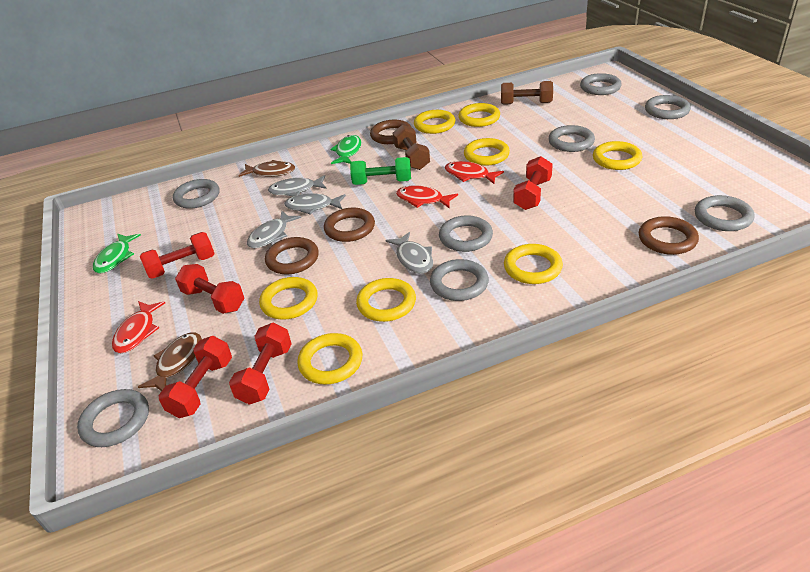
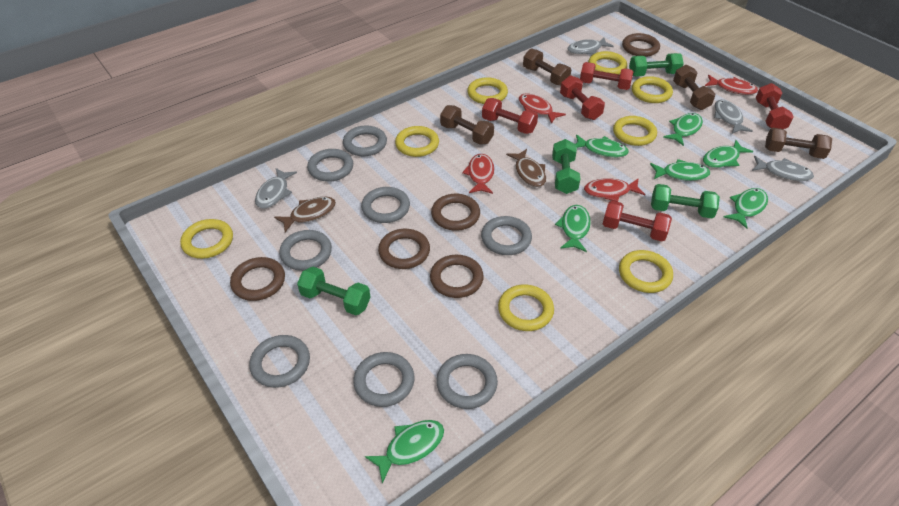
brown dumbbell: [393,125,430,170] [501,81,553,105] = 2 -> [440,105,494,144] [523,48,571,86] [673,65,716,110] [765,128,832,159] = 4
brown ring: [265,237,319,274] [324,208,375,242] [370,120,412,144] [639,216,699,255] = 4 -> [230,257,285,301] [378,229,430,269] [430,255,484,298] [431,193,480,231] [622,33,660,57] = 5
green dumbbell: [350,157,411,185] = 1 -> [297,267,370,315] [552,139,580,194] [629,53,684,76] [651,184,720,218] = 4
green fish: [93,233,141,273] [330,135,361,164] = 2 -> [365,420,444,484] [555,205,591,252] [576,134,629,157] [650,159,710,181] [663,113,703,146] [703,140,753,168] [724,188,768,229] = 7
red fish: [112,301,165,353] [396,185,458,209] [445,161,504,184] = 3 -> [462,154,494,194] [519,94,566,124] [584,178,645,202] [705,75,758,95] = 4

